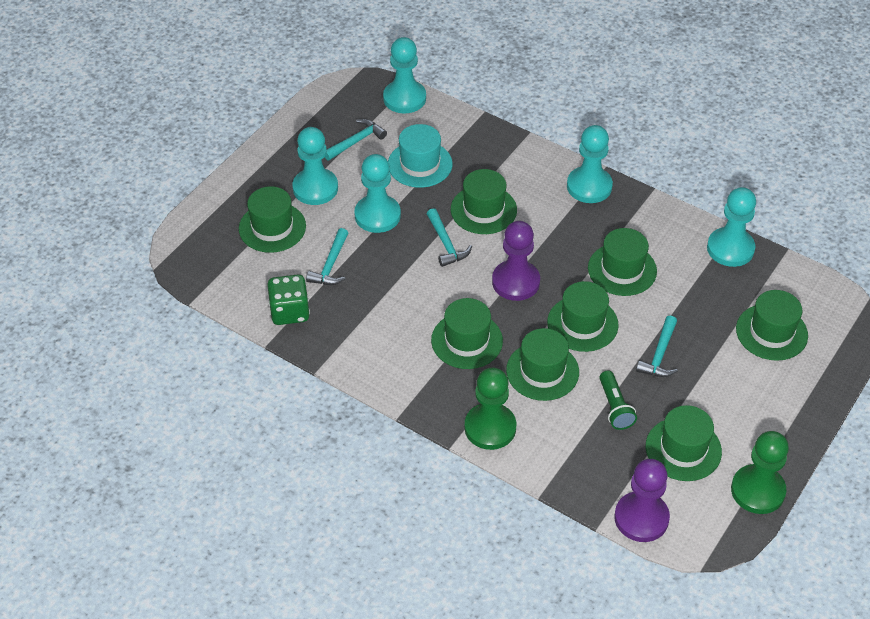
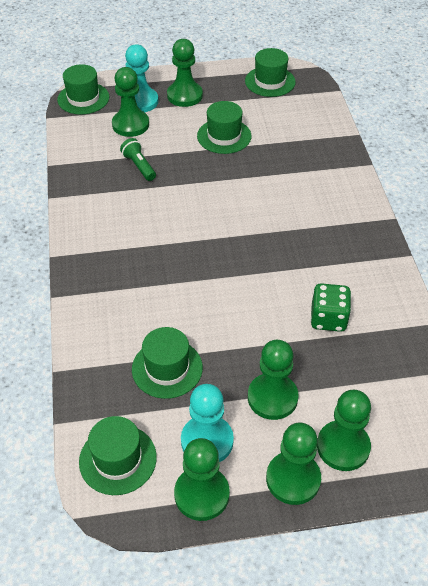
green hat: [239,186,306,253] [431,298,503,369] [451,169,517,234] [506,328,579,401] [547,281,619,352] [588,228,657,296] [646,405,722,481] [736,290,808,361] = 8 -> [57,64,109,115] [79,416,157,495] [132,327,203,399] [197,101,251,154] [245,48,296,97] = 5
green pawn: [464,368,516,450] [731,431,789,514] = 2 -> [112,67,149,137] [167,39,203,107] [174,438,230,521] [248,340,299,420] [266,423,321,505] [317,390,371,471] = 6
purple pawn: [492,221,540,301] [614,459,670,542] = 2 -> none = 0
turquoise hammer: [306,228,348,285] [325,119,387,160] [427,208,472,267] [636,315,678,377] = 4 -> none = 0
turquoise hat: [388,124,452,188] = 1 -> none = 0
turquoise pawn: [292,127,338,205] [354,154,401,233] [383,37,426,113] [567,125,613,203] [707,187,756,267] = 5 -> [125,44,158,112] [181,384,234,462] = 2

